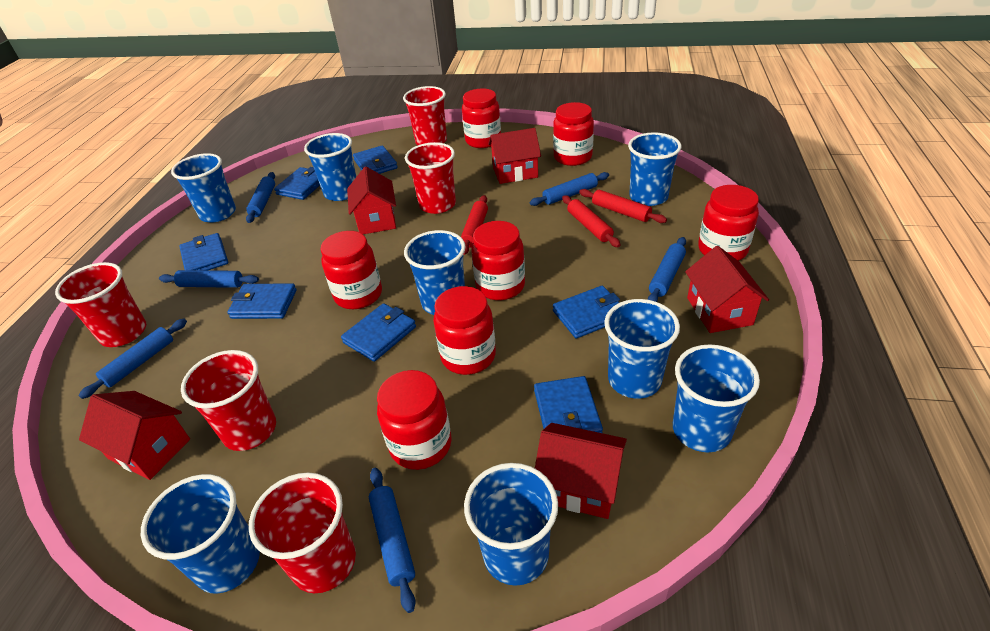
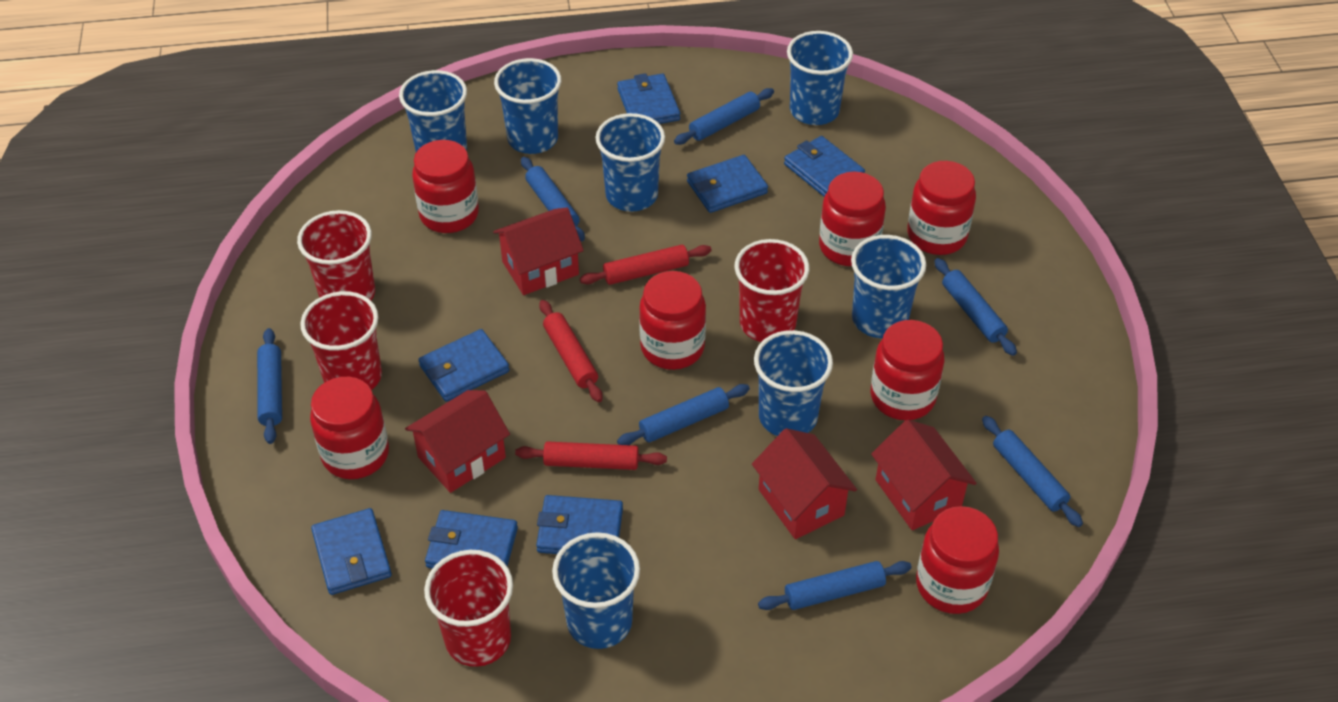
blue cup: [141,474,260,594] [171,153,236,222] [304,133,356,201] [404,230,466,315] [464,463,558,586] [604,299,680,399] [628,132,681,206] [673,344,760,452] = 8 -> [399,70,467,152] [494,58,561,154] [552,532,640,649] [595,113,665,212] [754,330,833,436] [787,31,853,125] [851,235,926,338] = 7
blue rolling pin: [78,319,187,399] [159,270,259,288] [246,172,275,223] [369,468,416,613] [530,172,609,206] [648,237,686,302] = 6 -> [257,328,282,444] [521,157,585,241] [617,384,750,445] [674,88,774,145] [758,561,912,610] [934,258,1017,356] [982,416,1083,527] = 7
red cup: [55,262,146,347] [181,350,276,451] [249,472,356,593] [403,86,447,145] [405,142,456,214] = 5 -> [297,210,375,300] [300,291,382,390] [424,550,513,667] [734,239,810,342] = 4
red house: [79,391,190,480] [347,167,396,234] [488,128,541,184] [535,423,627,519] [685,246,769,333] = 5 -> [405,390,510,493] [493,207,584,295] [752,428,857,539] [871,420,977,530] = 4

